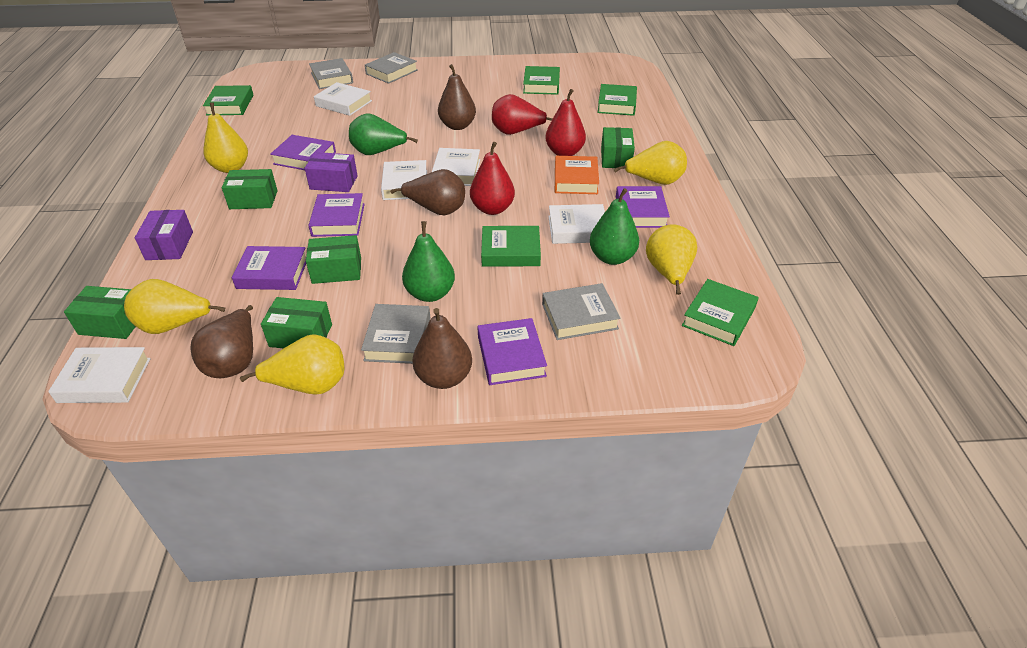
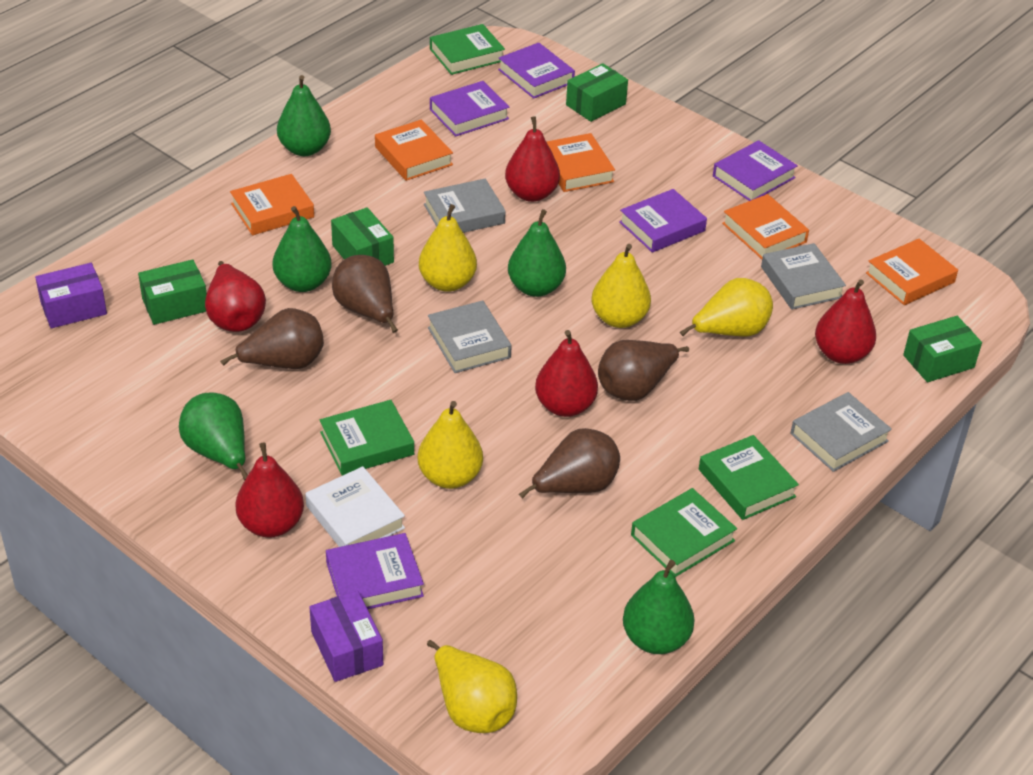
green book: [203,85,253,116] [481,226,541,267] [523,66,560,95] [597,84,637,116] [682,279,758,346] = 5 -> [320,400,414,476] [430,24,505,75] [631,488,737,577] [699,435,799,520] = 4
green box: [64,286,136,339] [222,169,278,209] [261,297,332,349] [306,235,361,284] [601,127,635,169] = 5 -> [138,259,207,325] [331,207,394,266] [566,63,628,122] [903,316,982,382] = 4
green pear: [349,113,418,155] [402,221,455,302] [590,188,639,265] = 3 -> [179,393,248,481] [273,206,332,292] [277,75,331,156] [508,209,566,297] [623,560,695,654] = 5
orange book: [555,156,599,194] = 1 -> [230,174,314,235] [375,120,453,181] [547,133,615,192] [722,194,809,259] [866,239,958,305] = 5
red pear: [470,142,515,215] [492,94,552,135] [545,89,586,156] = 3 -> [205,261,266,332] [235,442,304,538] [505,116,560,202] [535,330,598,417] [815,279,876,364] = 5
white book: [48,347,151,403] [314,82,372,116] [381,160,427,200] [432,148,480,186] [548,204,605,244] = 5 -> [305,466,405,547] = 1

